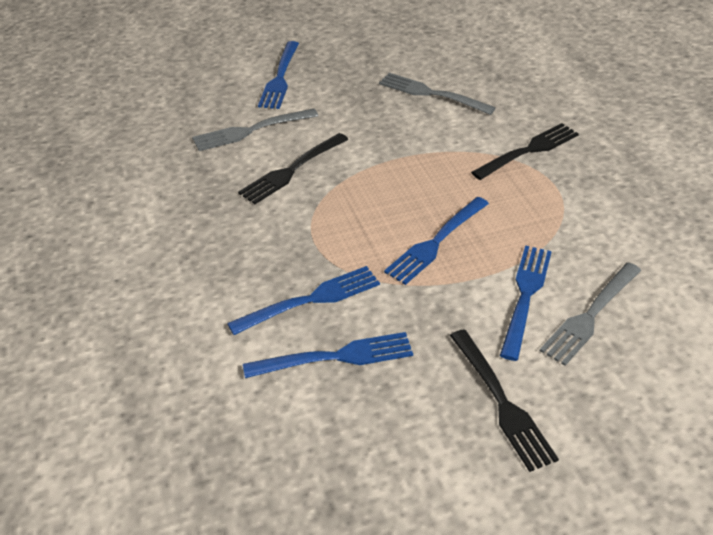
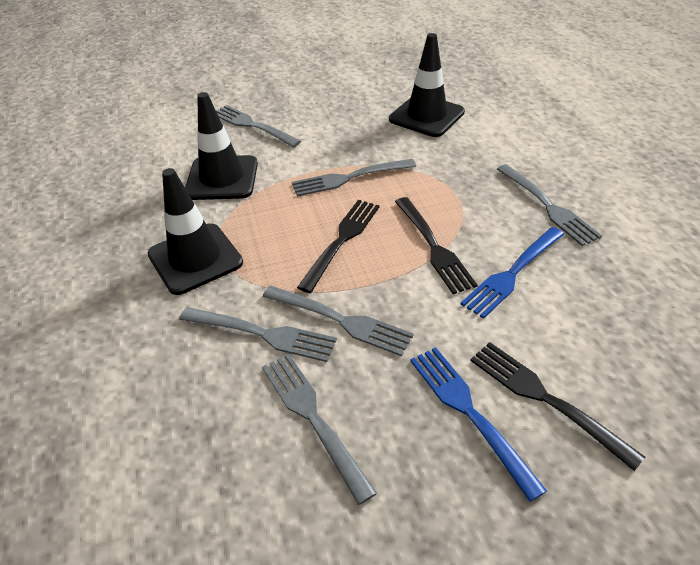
black traffic cone: none = 0 -> [148,168,243,295] [185,92,258,200] [389,33,465,137] = 3
blue fork: [227,266,380,335] [243,332,413,378] [258,41,299,109] [384,197,489,285] [500,245,552,361] = 5 -> [410,347,547,502] [461,227,564,319] = 2
grey fork: [192,108,318,151] [379,73,496,115] [539,262,641,366] = 3 -> [179,307,337,362] [216,105,301,147] [262,285,414,356] [262,354,377,505] [292,159,416,197] [497,164,602,246] = 6

